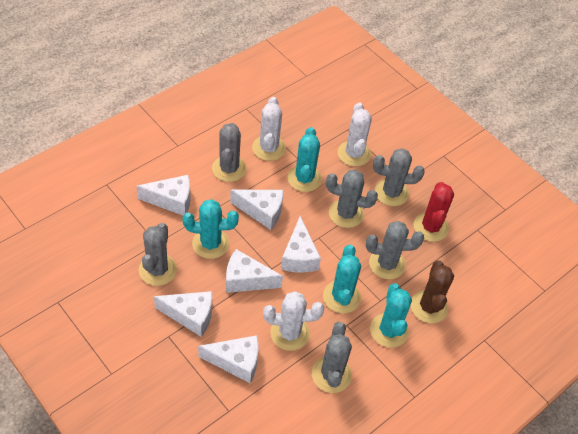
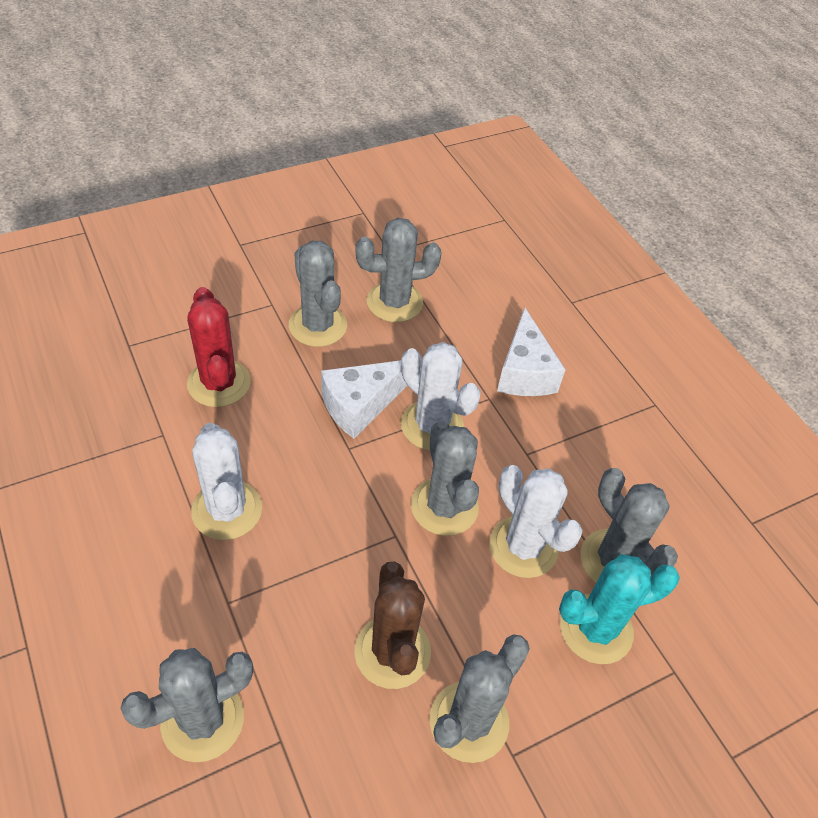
turquoise cactus: [183,199,239,259] [288,127,322,192] [323,245,361,313] [370,283,412,348] = 4 -> [559,554,680,664] = 1
white cheese: [136,175,191,216] [154,291,212,337] [198,335,258,383] [226,249,283,293] [230,190,283,230] [281,216,321,273] = 6 -> [321,360,407,438] [497,307,566,396] = 2

